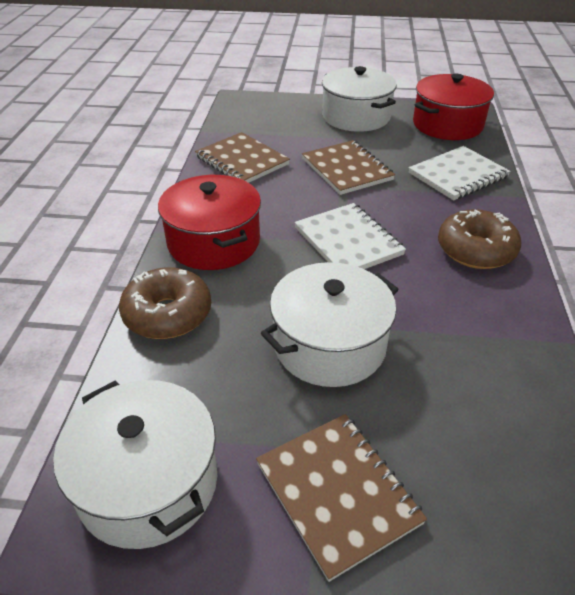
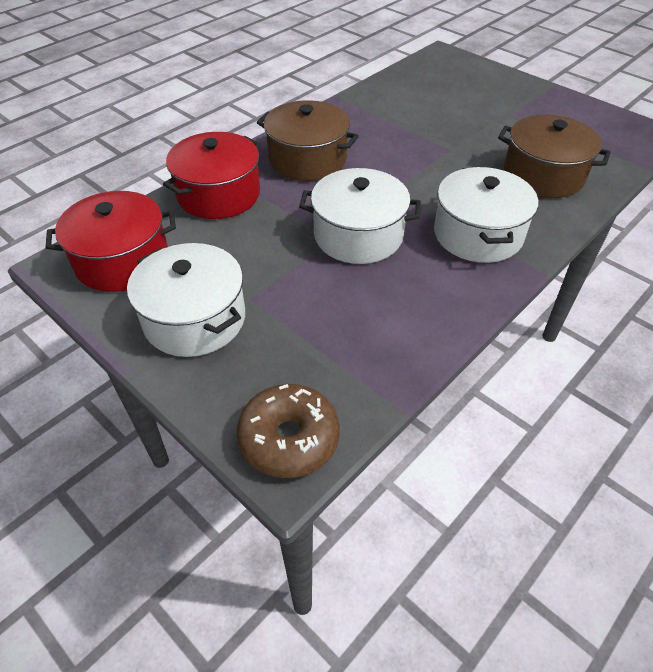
brown donut: [119,267,211,339] [438,209,521,269] = 2 -> [236,384,340,478] = 1
brown notebook: [195,132,290,183] [256,414,427,582] [302,140,395,195] = 3 -> none = 0
brown pot: none = 0 -> [257,100,359,181] [498,115,611,198] = 2
white notebook: [295,203,406,269] [409,146,511,201] = 2 -> none = 0

